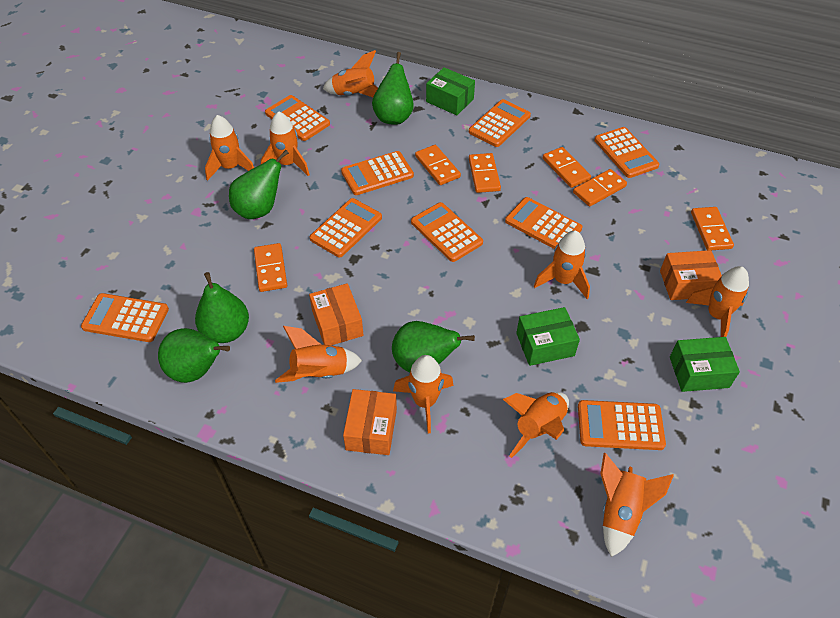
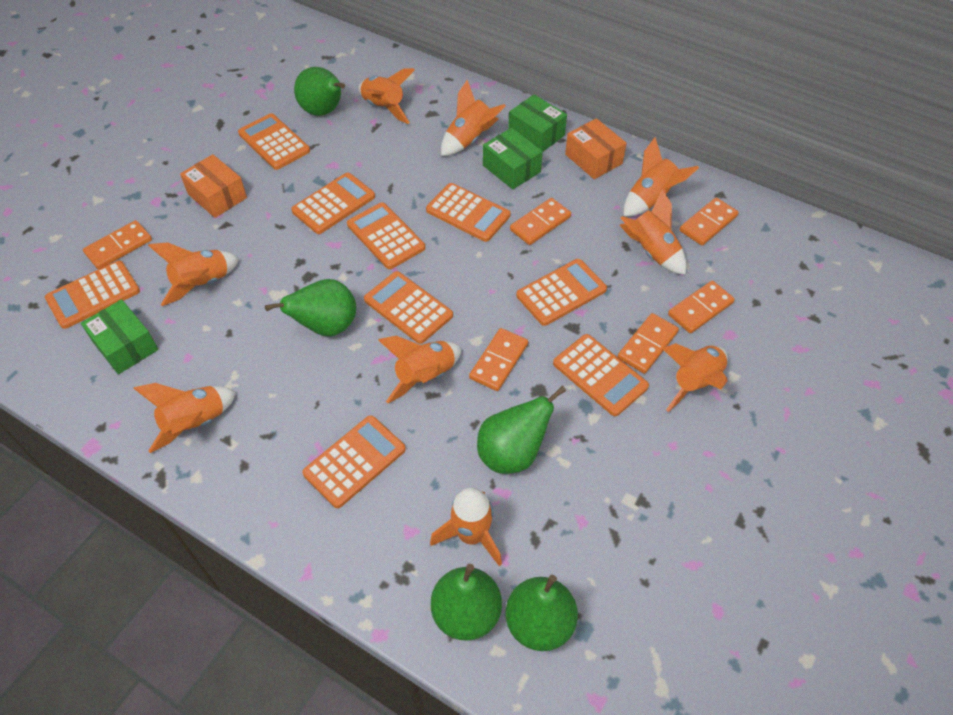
orange box: [309,283,363,345] [343,389,397,455] [660,250,722,300] = 3 -> [180,154,247,218] [565,118,627,179] = 2

